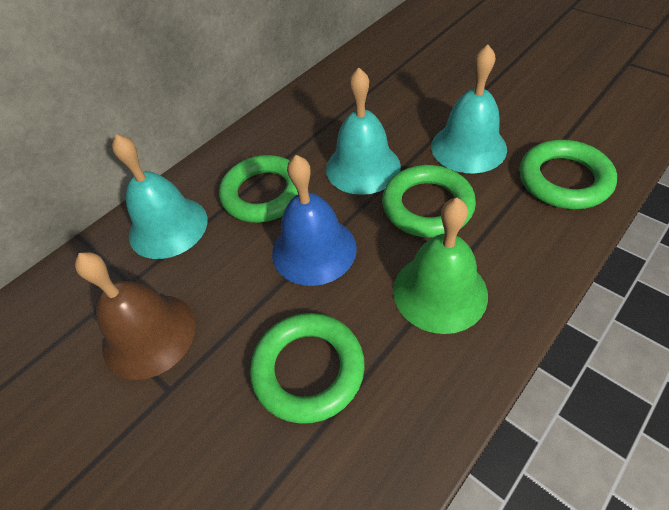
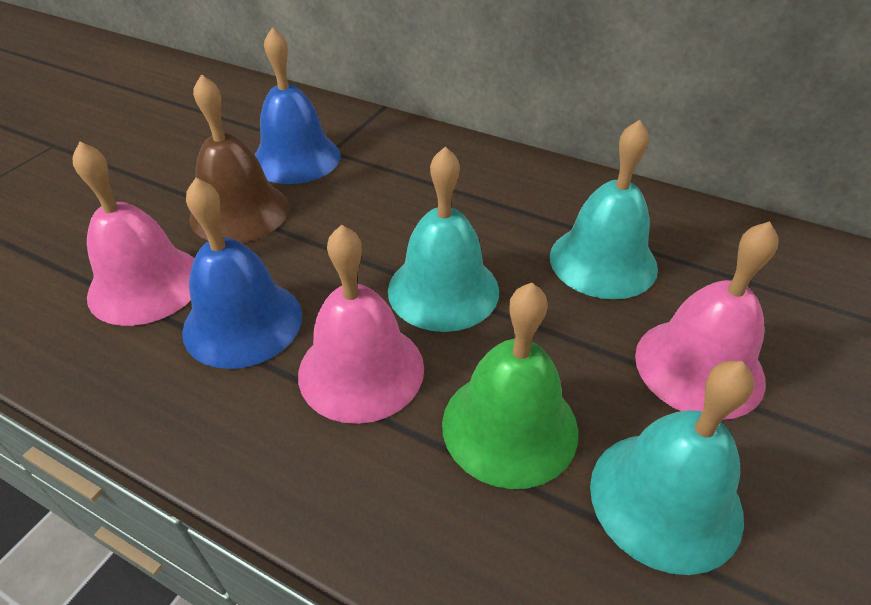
blue bell: [272,155,357,286] = 1 -> [182,178,302,369] [255,27,341,184] = 2
green ring: [219,155,298,223] [250,313,365,424] [382,165,476,238] [520,140,617,209] = 4 -> none = 0
pink bell: none = 0 -> [73,142,195,326] [298,225,424,424] [635,221,779,420] = 3

